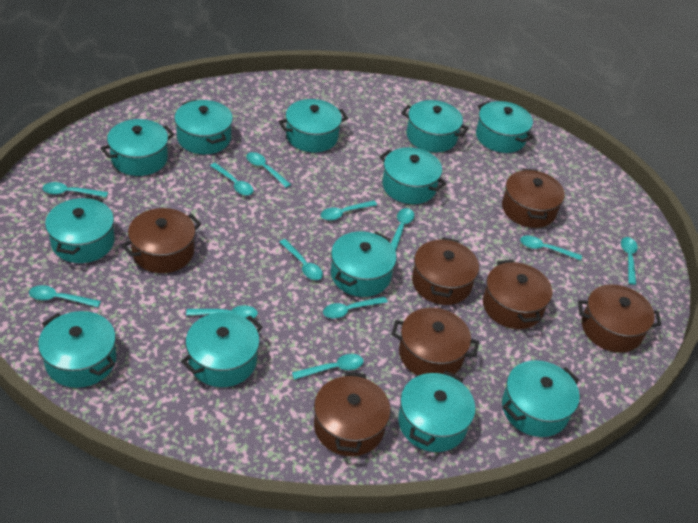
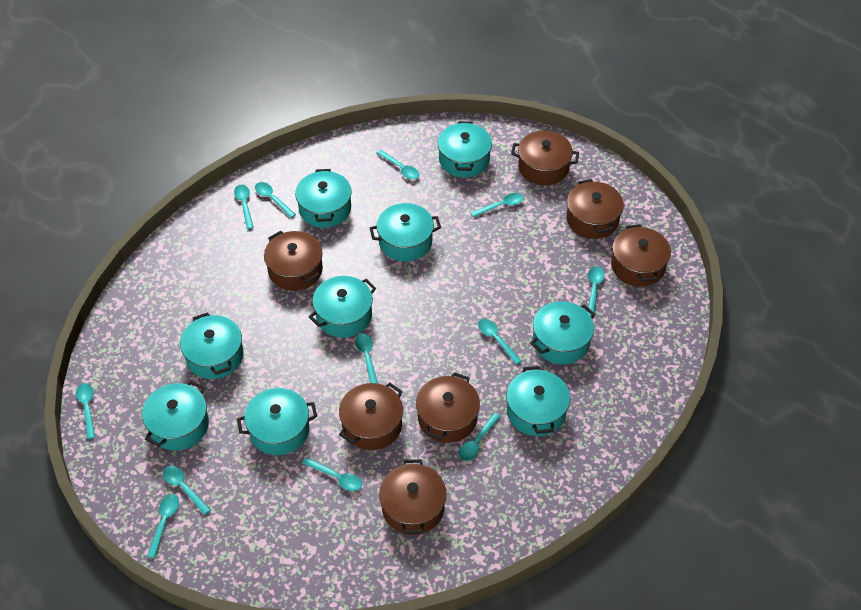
turquoise pot: [38,311,116,388] [45,196,115,263] [101,119,175,176] [174,99,233,154] [181,312,263,387] [279,99,348,152] [331,231,397,297] [380,147,446,204] [398,371,475,452] [402,100,469,152] [476,101,533,153] [502,360,580,437] = 12 -> [142,381,209,450] [180,312,243,379] [237,388,317,455] [295,169,352,228] [309,276,376,338] [370,203,441,262] [438,121,492,178] [506,366,570,436] [530,301,595,364] = 9

